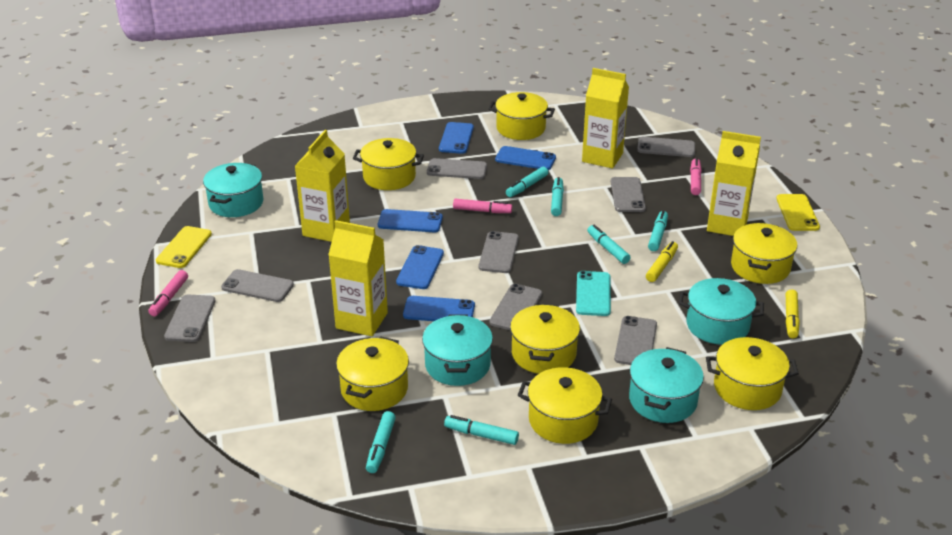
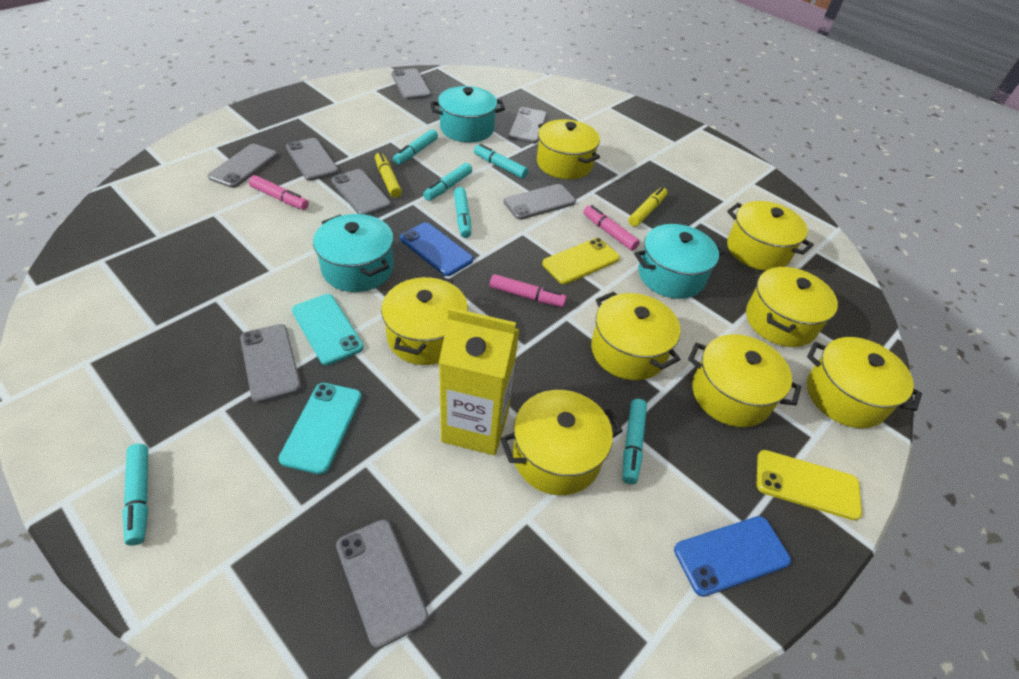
blue phone: [378,209,443,232] [396,245,444,289] [403,296,475,321] [439,122,474,154] [495,146,556,170] = 5 -> [400,222,473,276] [674,516,791,597] = 2
turquoise phone: [576,271,611,316] = 1 -> [279,383,362,474] [292,294,364,365] = 2
turquoise pot: [203,163,263,217] [422,314,493,386] [629,347,704,423] [679,278,764,345] = 4 -> [313,214,394,292] [430,86,505,143] [634,224,725,299] = 3
yellow carton: [295,130,350,242] [328,220,388,336] [582,68,629,168] [707,131,761,236] = 4 -> [439,307,520,455] = 1
yellow pot: [336,337,409,411] [353,138,424,190] [488,92,555,140] [510,304,580,374] [518,367,612,444] [706,337,799,410] [731,223,797,284] = 7 -> [381,275,468,365] [500,390,623,495] [537,119,600,179] [591,291,681,380] [688,334,801,427] [727,201,814,271] [746,267,838,347] [807,337,922,428] = 8

